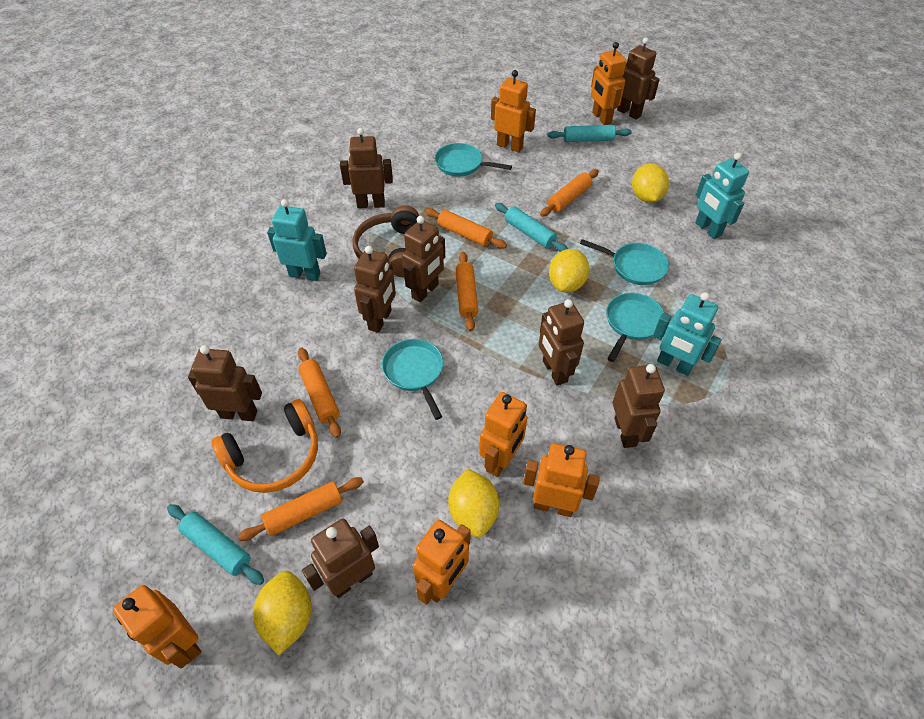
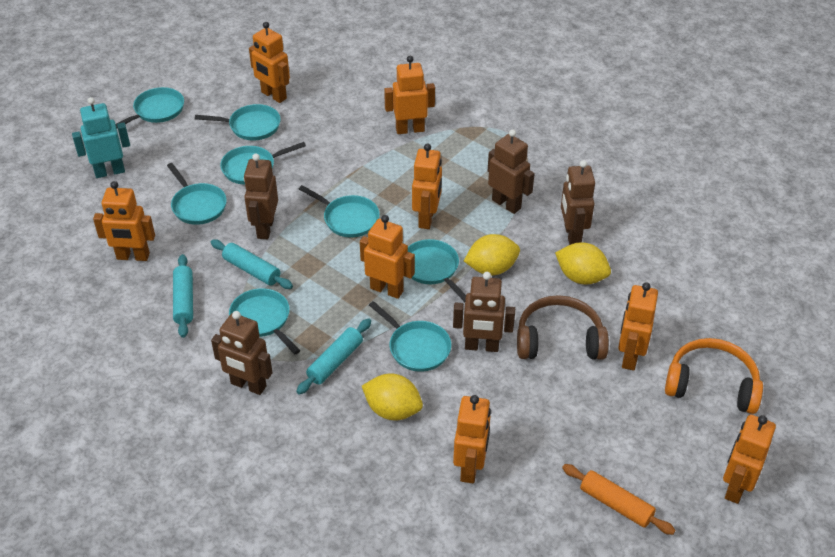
brown robot: [188,345,262,421] [302,518,379,598] [340,128,393,208] [354,246,396,333] [402,216,445,302] [539,299,584,386] [613,364,665,448] [617,37,660,120] = 8 -> [211,311,273,395] [244,154,278,239] [453,272,515,352] [488,129,535,214] [561,160,595,245] = 5
orange robot: [113,585,201,669] [413,519,471,605] [479,392,527,477] [491,70,536,152] [524,443,600,517] [591,42,627,125] = 6 -> [93,181,155,261] [249,22,290,103] [360,215,415,299] [384,56,435,134] [412,144,442,229] [453,395,491,483] [618,282,658,370] [723,414,776,504] = 8
orange rolling pin: [238,477,364,541] [298,347,341,438] [425,208,507,249] [455,252,478,331] [540,169,599,217] = 5 -> [562,464,676,535] = 1
turquoise pan: [382,339,443,420] [435,143,512,177] [580,239,669,285] [606,293,664,362] = 4 -> [116,87,184,128] [167,163,227,225] [195,104,281,141] [220,142,306,185] [229,288,300,354] [299,185,380,237] [369,301,451,372] [408,239,466,302] = 8
turquoise robot: [267,199,327,281] [653,292,722,376] [695,153,749,239] = 3 -> [72,97,130,178] = 1
yellow lemon: [253,571,312,655] [448,468,499,537] [549,249,589,293] [632,163,669,203] = 4 -> [362,373,423,420] [464,234,520,275] [555,243,611,284] = 3

